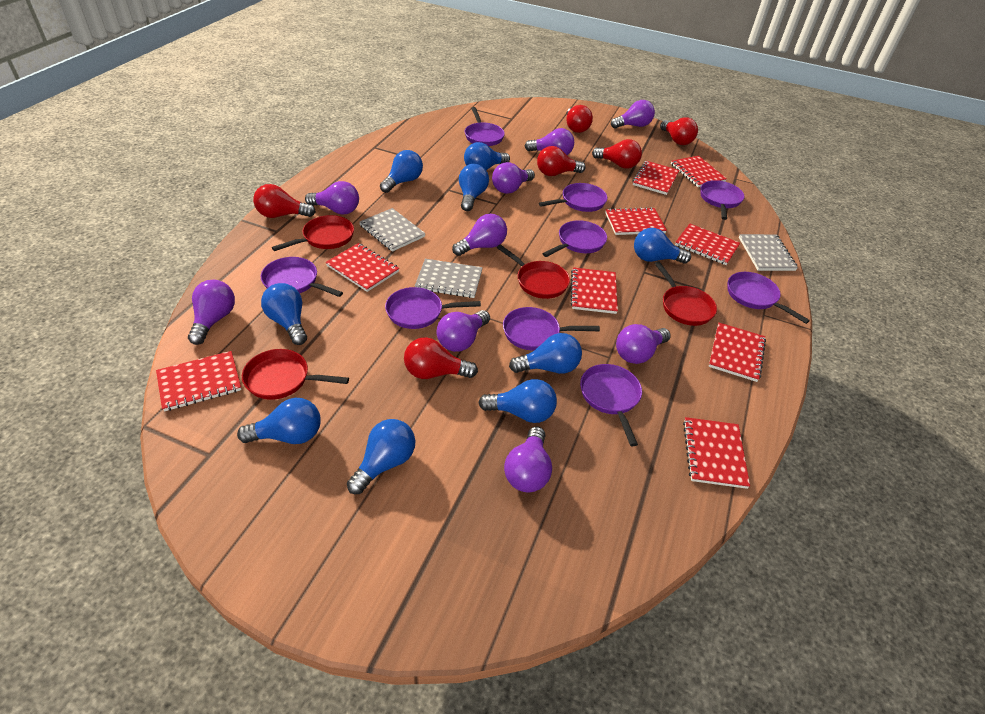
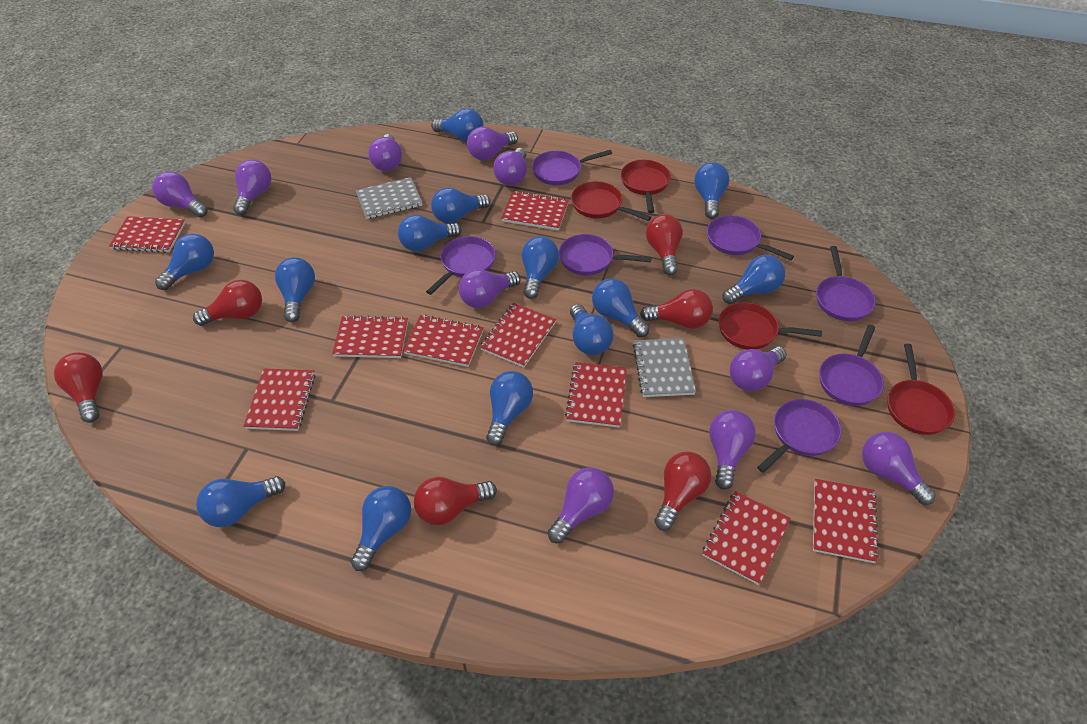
blue light bulb: [237,398,321,444] [261,283,307,345] [347,419,415,494] [380,150,423,193] [459,164,489,211] [464,142,510,170] [478,379,557,423] [509,333,582,374] [634,228,691,264] = 9 -> [155,234,214,290] [196,476,285,527] [275,257,315,322] [351,486,411,571] [398,215,461,252] [431,109,484,142] [431,187,491,224] [486,371,533,445] [522,236,559,299] [570,304,613,355] [592,278,649,337] [694,162,729,219] [722,255,785,304] = 13
grey notebook: [359,208,426,252] [415,259,483,298] [739,234,798,271] = 3 -> [356,177,422,219] [633,338,696,397] = 2
purple light bulb: [188,280,235,345] [305,181,359,214] [436,310,490,352] [452,214,507,256] [492,162,535,194] [504,426,552,492] [525,128,574,155] [611,100,655,128] [616,324,671,364] = 9 -> [152,172,208,218] [233,160,271,215] [368,134,402,171] [459,269,521,308] [467,126,518,160] [493,148,527,186] [548,468,614,543] [709,410,756,490] [730,347,786,392] [862,432,936,505] = 10
purple pan: [261,257,343,297] [385,287,481,329] [465,107,505,146] [503,307,600,350] [539,183,607,212] [543,220,607,257] [580,364,642,446] [700,180,745,220] [728,272,810,324] = 9 -> [426,236,496,295] [532,150,612,185] [559,234,652,276] [707,215,794,260] [757,399,841,473] [816,246,876,321] [819,325,884,406] = 7

